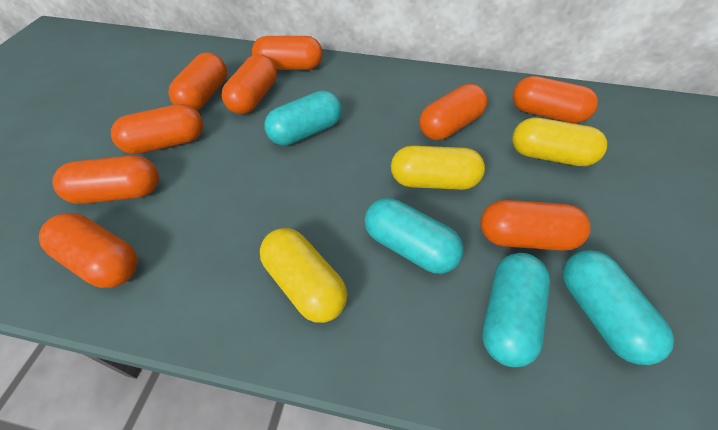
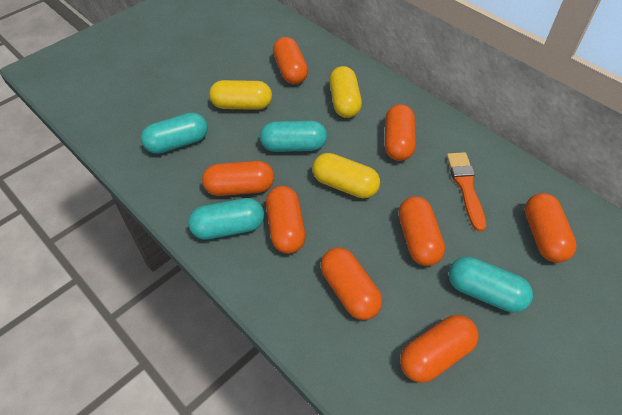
orange brush: none = 0 -> [447,152,486,232] = 1
orange capsule: [39,213,138,288] [53,155,159,204] [111,104,203,154] [169,52,227,111] [222,54,277,114] [252,36,323,70] [420,84,488,140] [480,200,591,251] [512,76,598,123] = 9 -> [202,161,274,196] [266,186,306,254] [273,37,308,84] [320,247,382,320] [385,104,416,161] [398,196,445,266] [400,315,479,383] [525,193,577,263] = 8

